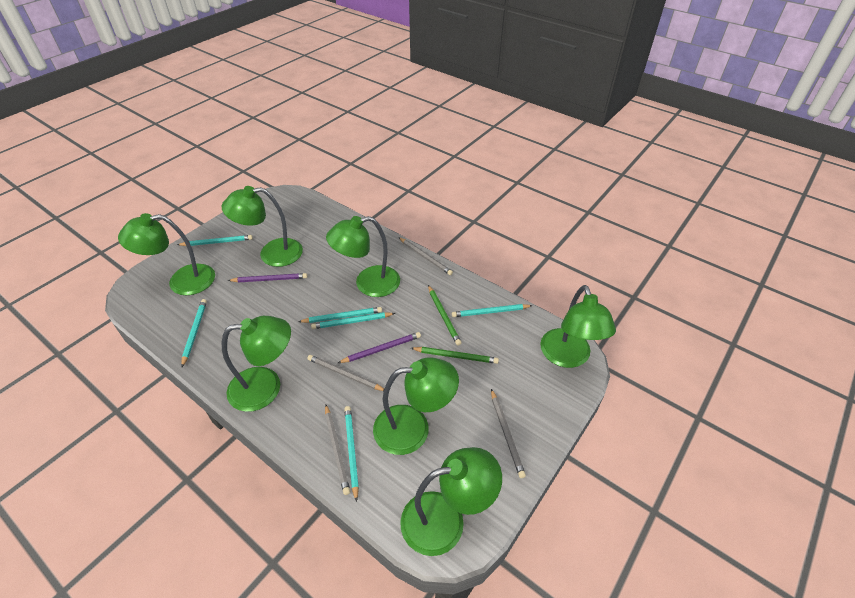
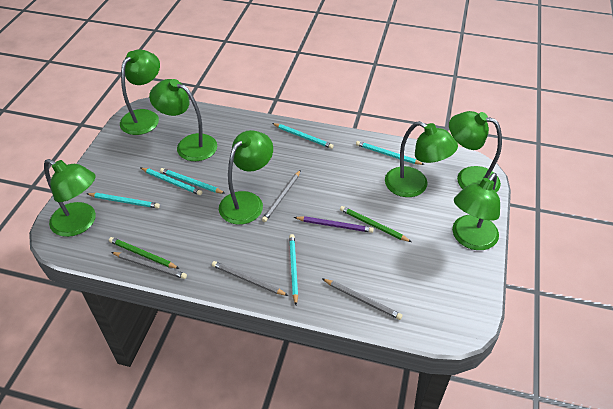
purple pencil: [228,273,307,282] [338,332,421,363] = 2 -> [294,216,374,233] = 1

